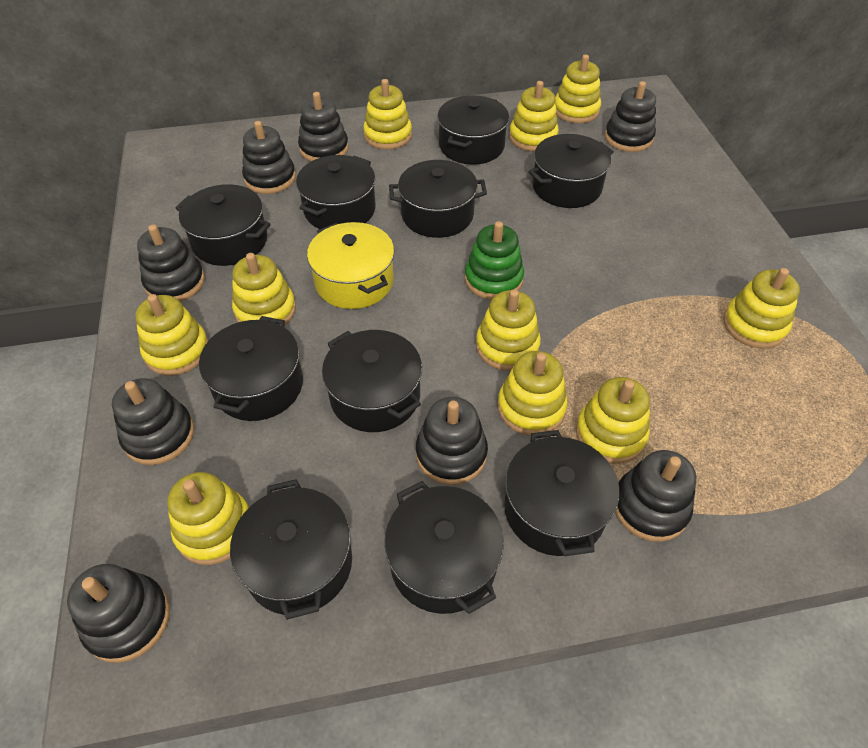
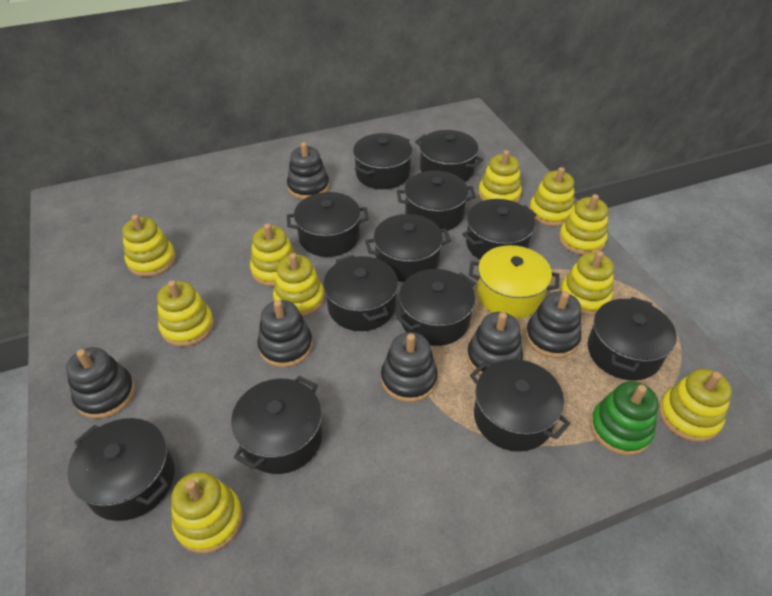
black pot: [176,184,270,266] [199,316,303,421] [230,479,352,620] [296,155,376,229] [322,330,422,432] [385,481,504,614] [389,160,487,238] [437,95,509,165] [504,430,619,556] [529,134,614,208] = 10 -> [67,418,175,521] [231,376,322,474] [287,192,369,257] [323,255,398,331] [353,133,412,189] [365,214,451,282] [396,269,475,346] [397,171,476,231] [415,130,483,182] [462,199,537,260] [470,359,570,452] [588,297,677,381] = 12
black stacking toy: [67,564,170,663] [112,378,194,465] [137,224,205,302] [242,121,296,194] [298,92,349,161] [416,397,488,485] [605,81,656,152] [615,450,696,542] = 8 -> [66,347,135,419] [257,300,313,367] [287,142,329,199] [381,332,438,402] [467,312,523,375] [526,291,581,358] = 6

